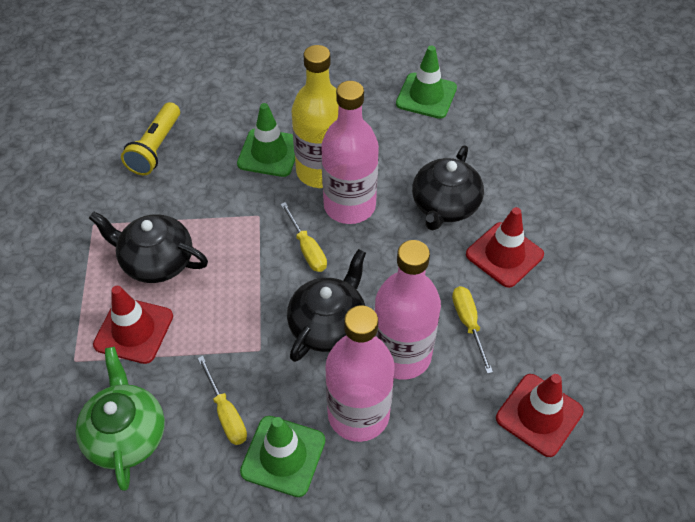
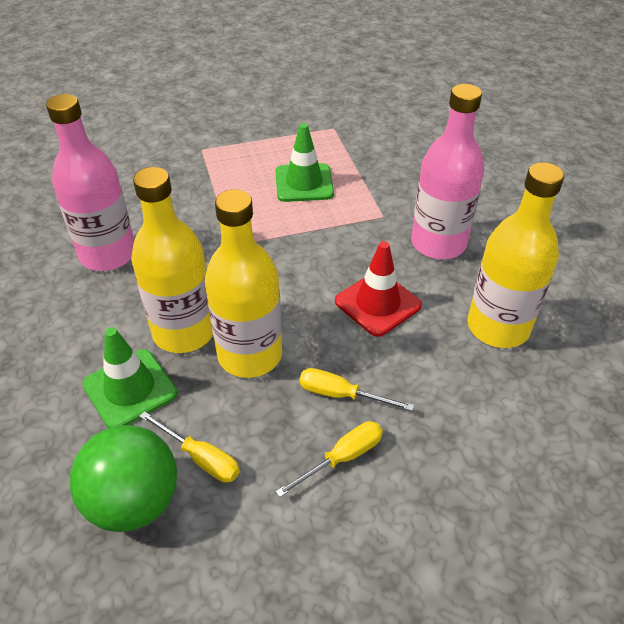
black teapot: [89,211,208,283] [287,249,366,362] [412,145,484,230] = 3 -> none = 0
green ball: none = 0 -> [70,425,177,532] = 1
green teapot: [76,347,165,491] = 1 -> none = 0
green traffic cone: [237,103,295,177] [240,416,325,497] [396,45,457,119] = 3 -> [82,327,177,428] [275,123,334,202] = 2
pink bottle: [321,81,379,224] [325,305,395,442] [374,240,441,380] = 3 -> [46,94,134,271] [411,84,484,259] = 2
red traffic cone: [93,286,173,364] [466,207,544,288] [496,374,584,457] = 3 -> [335,241,422,337] = 1
yellow bottle: [292,45,338,188] = 1 -> [131,167,213,353] [205,189,282,378] [468,162,564,348] = 3
yellow flashlight: [121,102,180,175] = 1 -> none = 0

